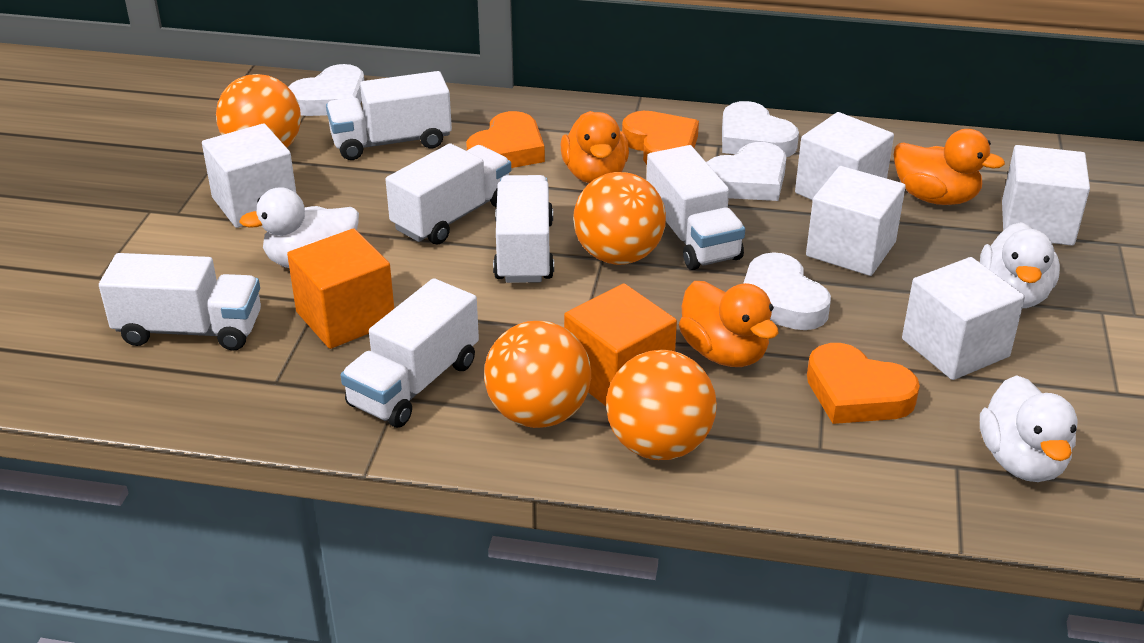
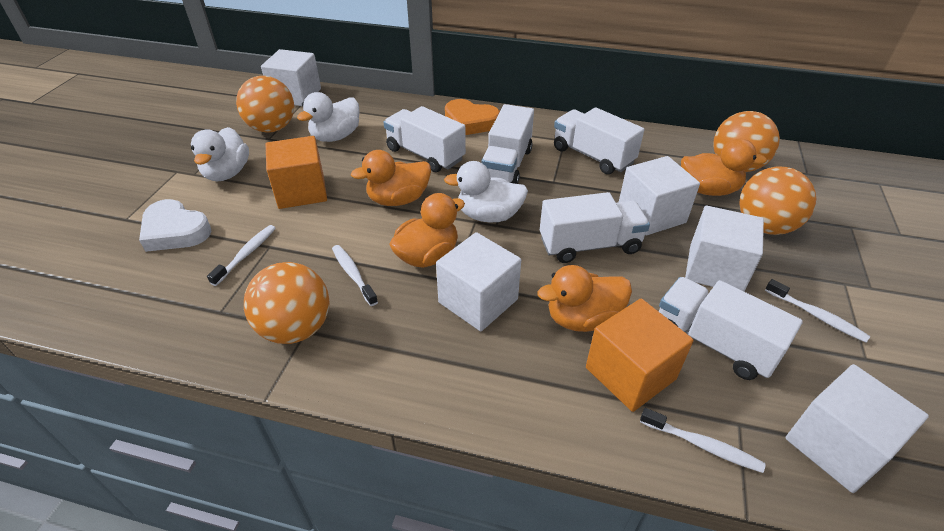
orange duck: [561,111,629,183] [679,281,778,367] [894,129,1005,205] = 3 -> [351,150,431,206] [389,193,465,268] [537,265,632,332] [681,139,767,196] = 4
orange heart: [466,111,545,168] [622,111,699,165] [807,343,920,424] = 3 -> [445,99,500,135] = 1
white heart: [288,64,364,116] [706,142,787,201] [722,101,799,157] [743,252,831,330] = 4 -> [139,199,212,252] = 1
white toothbrush: none = 0 -> [207,225,275,286] [332,245,378,306] [640,408,766,473] [765,279,870,343] = 4
white truck: [99,253,261,351] [326,71,452,160] [341,278,479,428] [385,144,511,244] [493,175,554,283] [646,145,745,270] = 6 -> [384,106,466,172] [481,104,534,184] [540,192,650,263] [554,107,644,174] [659,277,803,380] = 5

